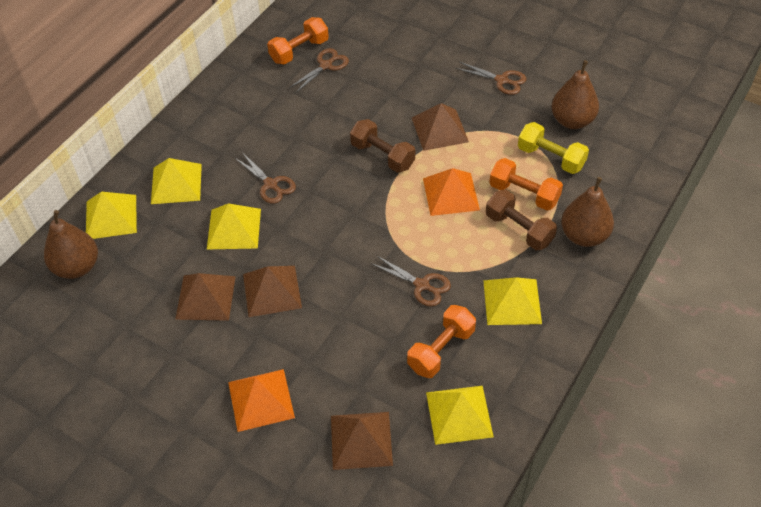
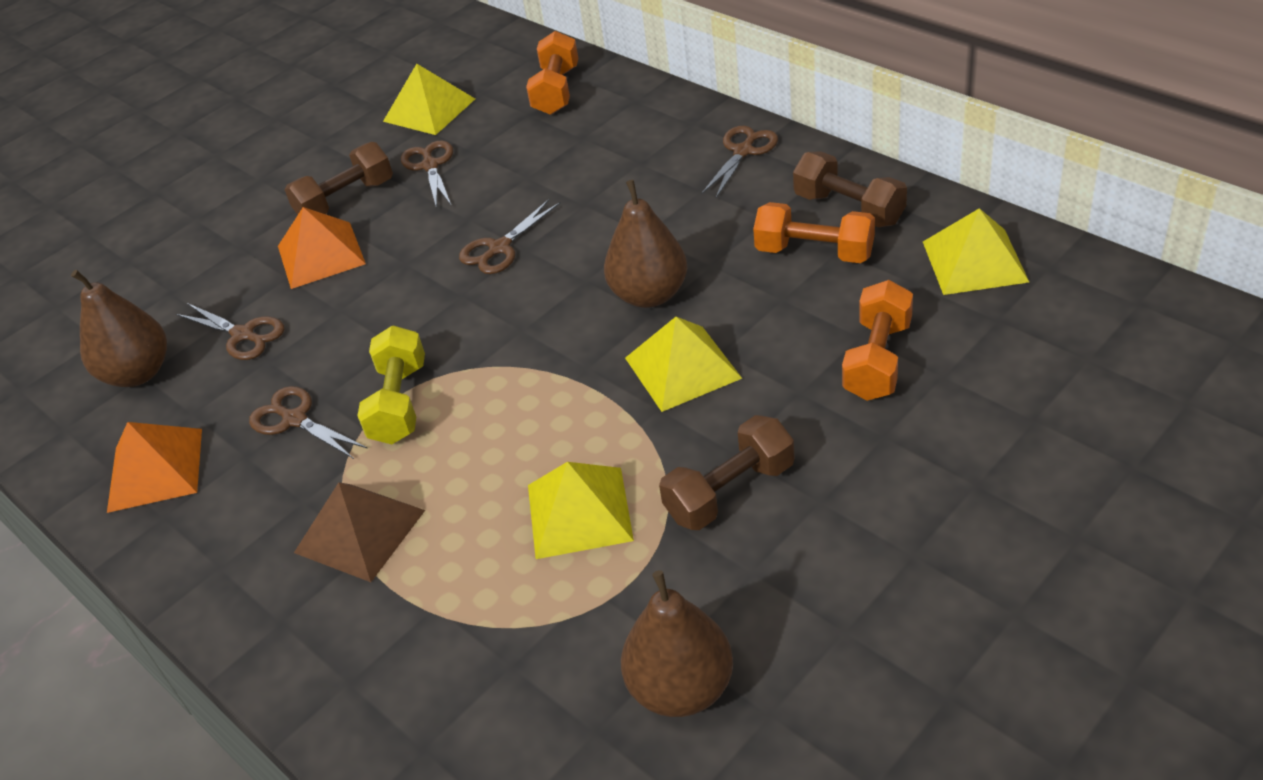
brown dumbbell: [350,119,415,173] [486,190,557,250] = 2 -> [285,142,393,215] [659,415,795,530] [793,152,907,227] = 3
brown pyramid: [175,273,236,321] [243,266,302,317] [331,412,393,470] [412,103,469,151] = 4 -> [294,482,425,582] = 1
brown scissors: [235,152,296,204] [289,48,349,93] [371,256,451,307] [455,62,526,95] = 4 -> [176,303,284,360] [249,386,368,459] [401,140,453,209] [459,199,561,274] [701,126,778,198] = 5
yellow pyramid: [86,192,137,239] [151,158,202,204] [207,203,261,250] [426,386,494,445] [483,277,542,325] = 5 -> [383,64,475,135] [528,462,634,559] [625,317,743,412] [923,208,1029,295] = 4

